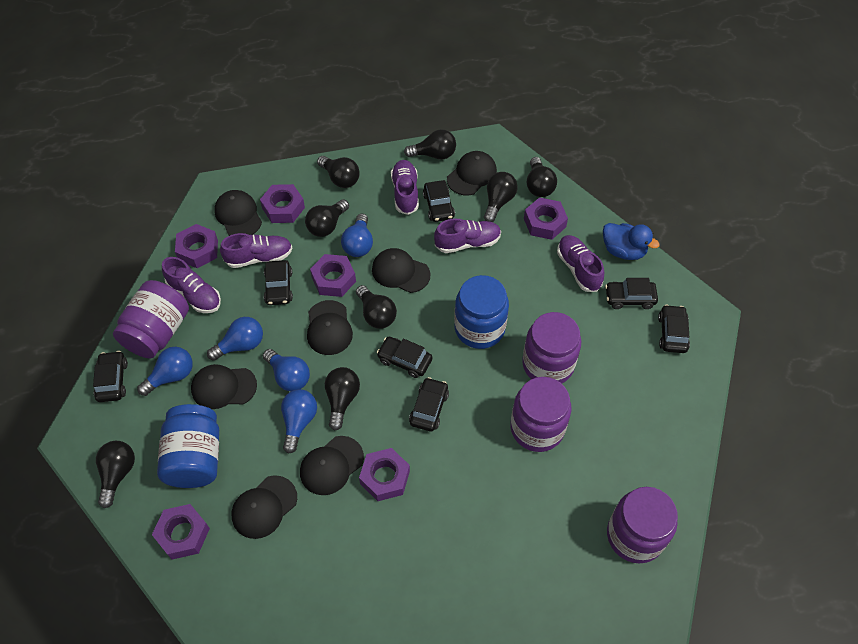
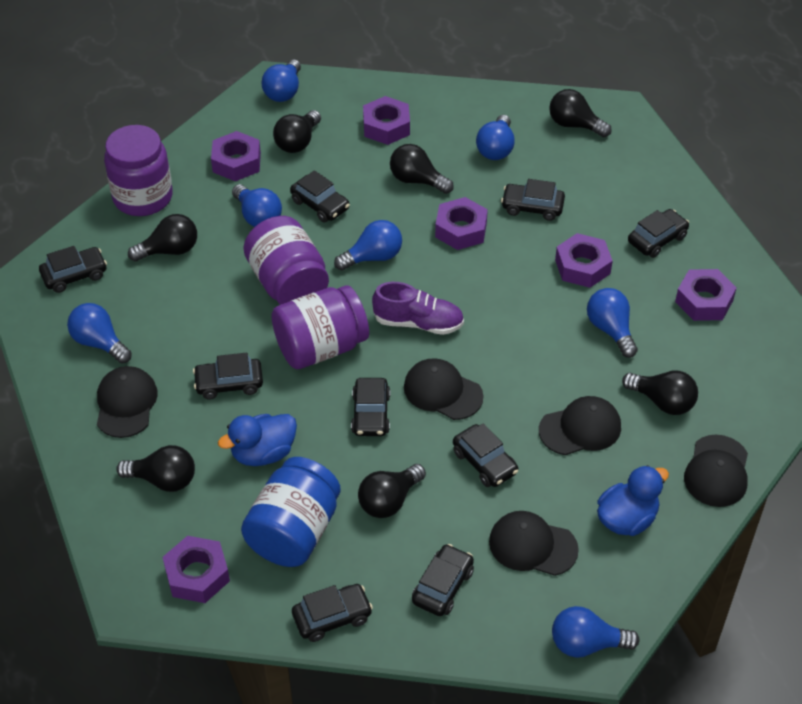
black cap: [191,364,257,409] [214,190,262,236] [231,475,297,539] [300,436,364,495] [307,300,353,355] [372,248,430,293] [447,151,497,195] = 7 -> [97,366,158,438] [404,358,484,420] [489,511,579,576] [539,396,621,455] [684,435,748,507] = 5
black car: [93,351,128,402] [264,260,293,305] [377,337,433,378] [409,377,449,432] [423,180,455,222] [605,278,658,309] [658,305,690,353] = 7 -> [39,246,107,293] [193,353,263,400] [290,170,350,223] [292,584,373,642] [351,378,390,436] [412,544,474,616] [453,423,518,487] [501,179,565,221] [628,209,689,258] = 9
black light bulb: [96,441,135,508] [305,199,349,237] [317,156,360,188] [325,367,360,431] [356,285,397,329] [404,129,456,160] [484,172,518,222] [527,157,557,197] = 8 -> [116,445,195,492] [128,214,197,261] [273,110,321,153] [358,464,426,518] [390,144,454,194] [549,89,612,137] [622,371,698,415] = 7
blue duck: [603,223,660,260] = 1 -> [218,414,297,466] [597,465,669,536] = 2
blue jar: [157,404,219,488] [454,275,509,349] = 2 -> [241,457,340,567] = 1
blue light bulb: [137,347,193,396] [207,317,263,361] [263,349,310,391] [281,389,317,454] [341,214,373,257] = 5 -> [67,303,132,364] [232,184,282,227] [262,59,301,102] [334,220,402,271] [476,115,515,160] [552,606,639,658] [587,288,638,358] = 7
purple jar: [113,280,189,359] [510,377,571,452] [522,312,581,384] [607,487,678,563] = 4 -> [104,125,173,216] [244,216,329,305] [271,285,369,369] = 3
purple shoe: [162,257,221,313] [220,233,292,268] [391,160,419,215] [434,219,501,253] [557,235,604,292] = 5 -> [372,282,464,335] = 1

